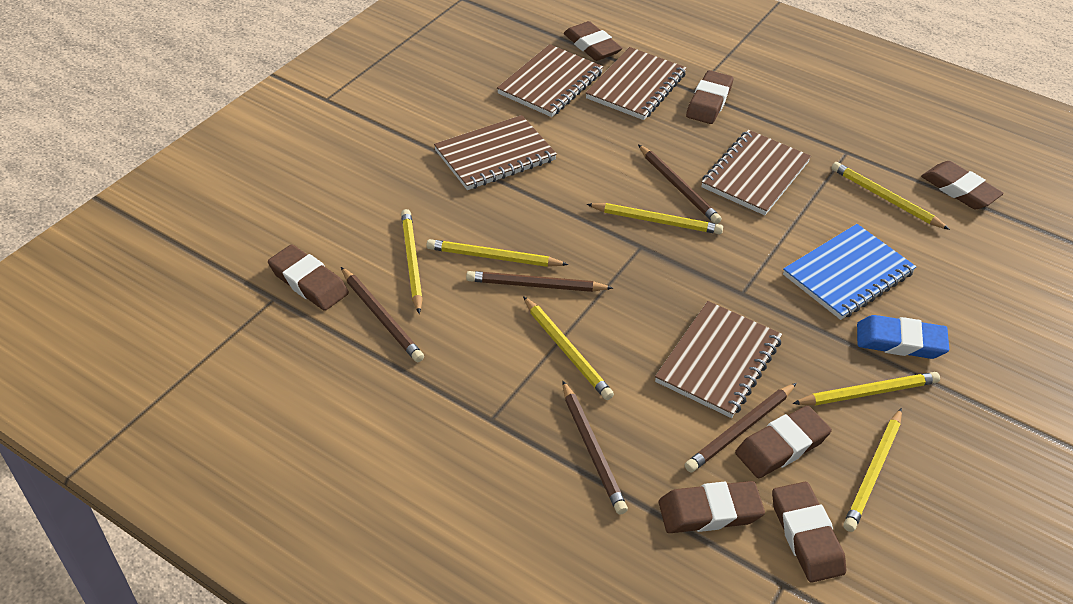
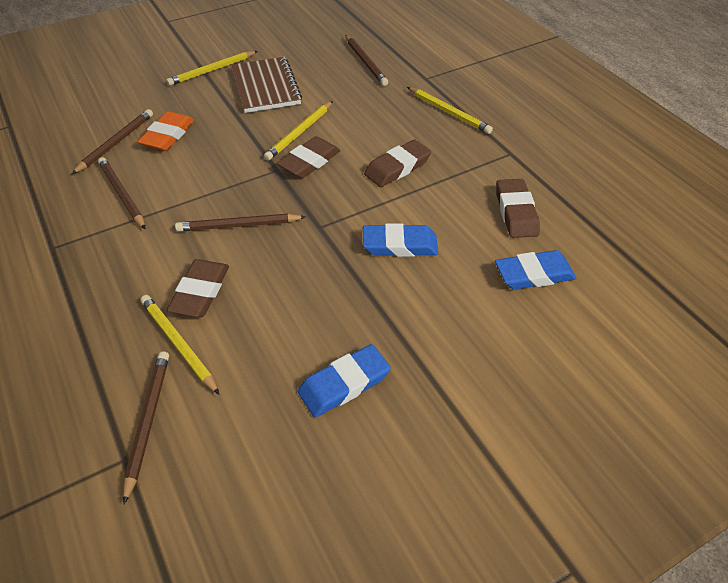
blue eraser: [857,315,949,359] = 1 -> [298,344,391,417] [363,223,438,257] [495,250,576,290] = 3
blue notebook: [783,224,916,320] = 1 -> none = 0
brown eraser: [268,245,349,311] [563,21,623,61] [659,481,765,533] [686,70,733,124] [735,405,832,478] [772,482,846,583] [921,161,1004,209] = 7 -> [167,259,229,317] [277,136,340,178] [364,139,431,187] [496,179,540,238] = 4
brown notebook: [434,115,557,190] [497,44,603,117] [586,47,687,120] [655,301,782,418] [701,130,811,215] = 5 -> [231,57,302,113] = 1
orange eraser: none = 0 -> [137,111,194,151] = 1
yellow pencil: [401,209,423,314] [426,239,569,267] [523,296,614,400] [586,203,723,234] [792,372,940,405] [831,162,950,230] [843,408,902,532] = 7 -> [141,295,220,395] [166,51,258,86] [264,101,333,161] [407,87,493,134] = 4

